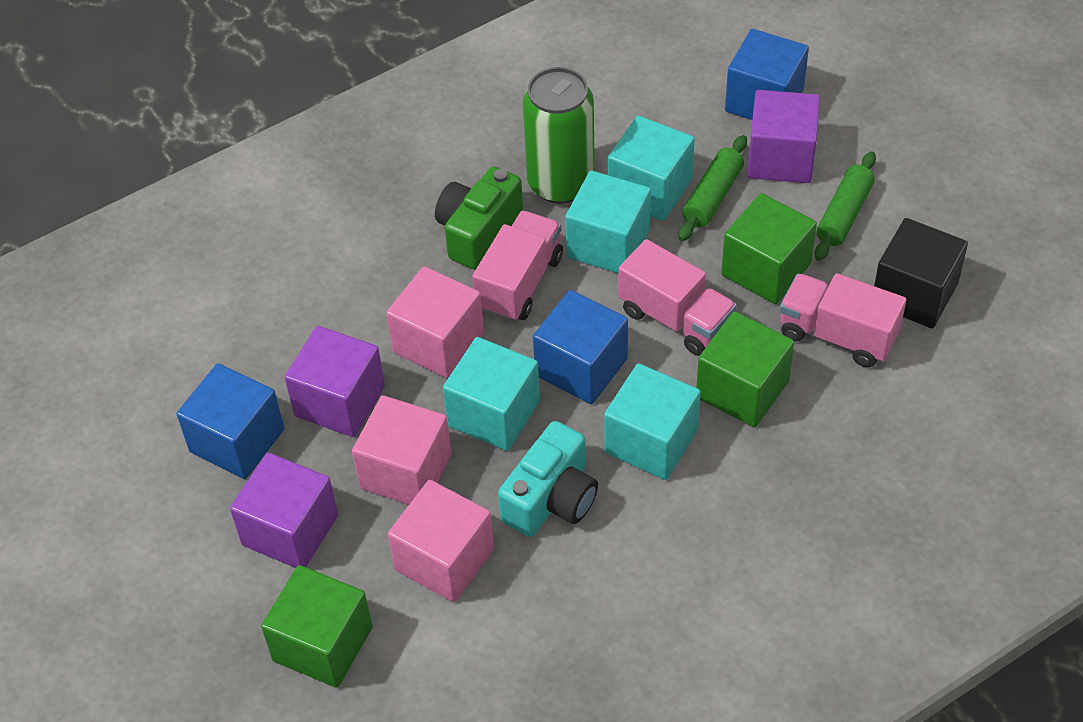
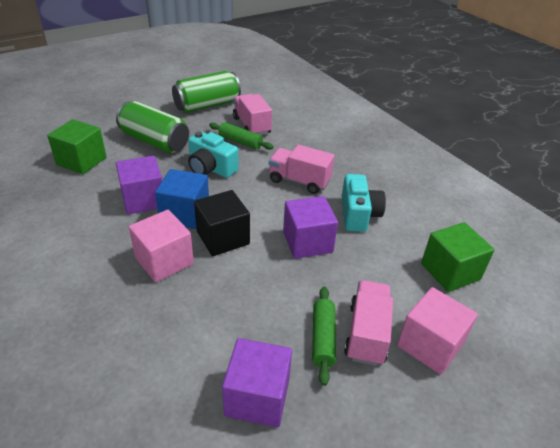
blue cube: [177,363,284,479] [533,290,628,404] [725,29,809,120] = 3 -> [155,169,209,229] = 1
green camera: [435,166,523,270] = 1 -> none = 0
green can: [523,67,595,204] = 1 -> [116,101,189,153] [172,71,241,113] = 2
green cube: [261,565,373,688] [696,311,794,427] [721,193,817,304] = 3 -> [47,119,107,174] [421,222,495,292] = 2
pink cube: [352,395,452,505] [386,266,484,379] [388,480,494,602] = 3 -> [129,210,194,282] [397,287,478,375] = 2
turquoise camera: [498,421,598,537] = 1 -> [188,131,238,178] [342,174,386,232] = 2
turquoise cube: [443,337,540,451] [565,170,651,273] [604,363,701,480] [608,116,694,221] = 4 -> none = 0

